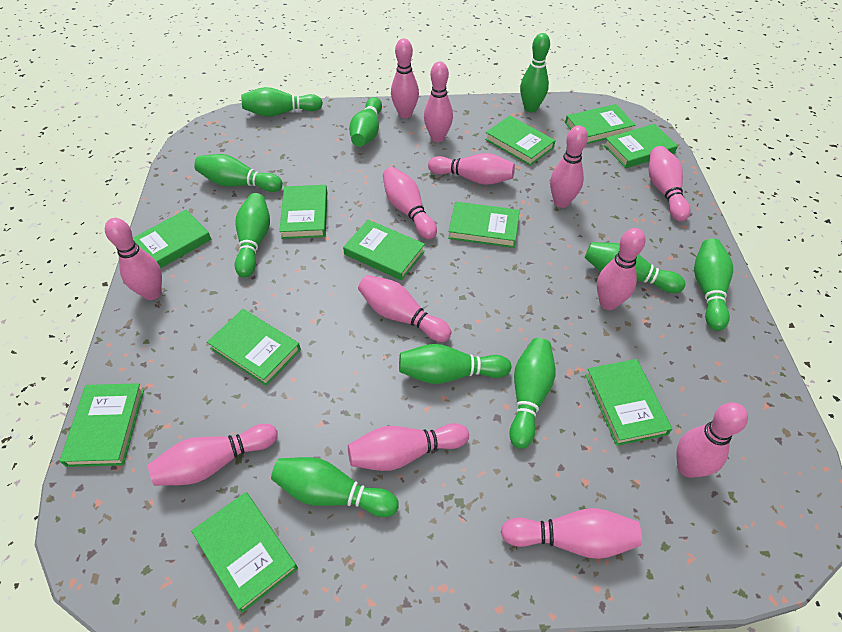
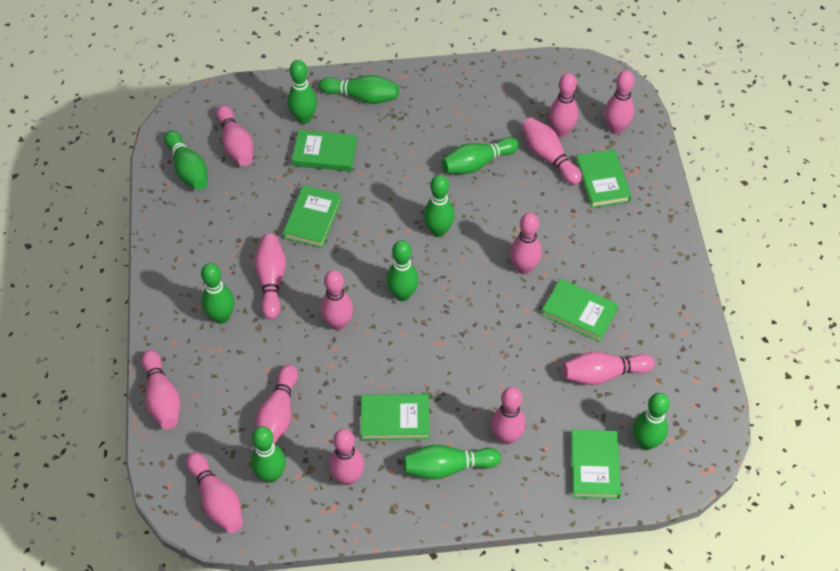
green book: [60,383,144,467] [133,210,211,268] [191,492,298,613] [207,309,301,386] [279,185,327,239] [343,220,425,280] [448,202,520,248] [485,116,556,166] [565,104,635,144] [585,359,672,446] [604,124,678,168] = 11 -> [283,185,342,248] [292,130,357,172] [361,394,430,440] [541,279,619,342] [571,430,621,499] [576,149,631,208] = 6

